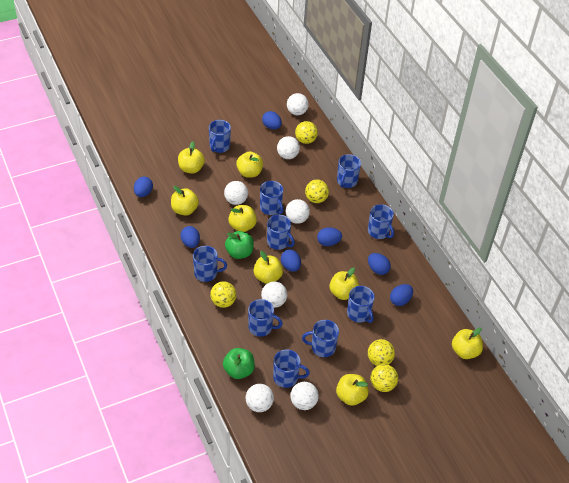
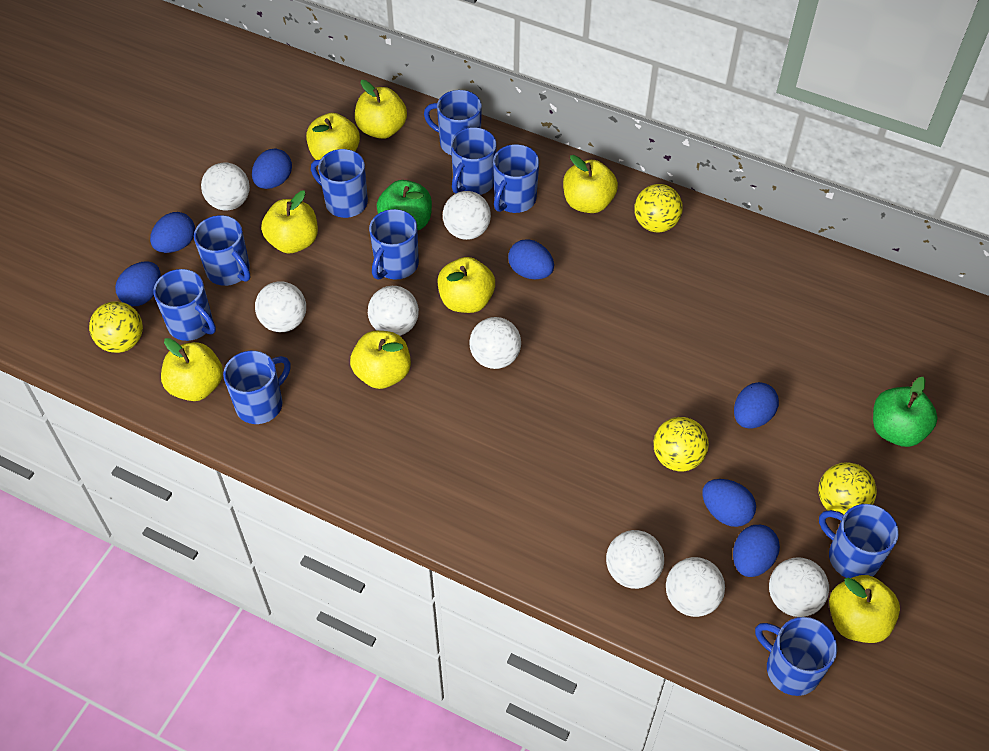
white ball: [224,181,248,205] [245,384,274,412] [261,281,287,308] [277,136,300,159] [286,199,310,224] [287,93,309,115] [290,382,319,410] = 7 -> [201,163,250,210] [255,281,306,332] [368,286,419,336] [443,191,491,240] [469,317,521,369] [606,530,664,589] [666,557,725,617] [769,557,829,617] = 8
yellow ball: [210,281,237,308] [295,121,318,144] [305,180,329,203] [368,339,395,366] [371,364,398,392] = 5 -> [89,301,143,353] [634,184,683,232] [653,417,709,471] [819,462,877,514] = 4

